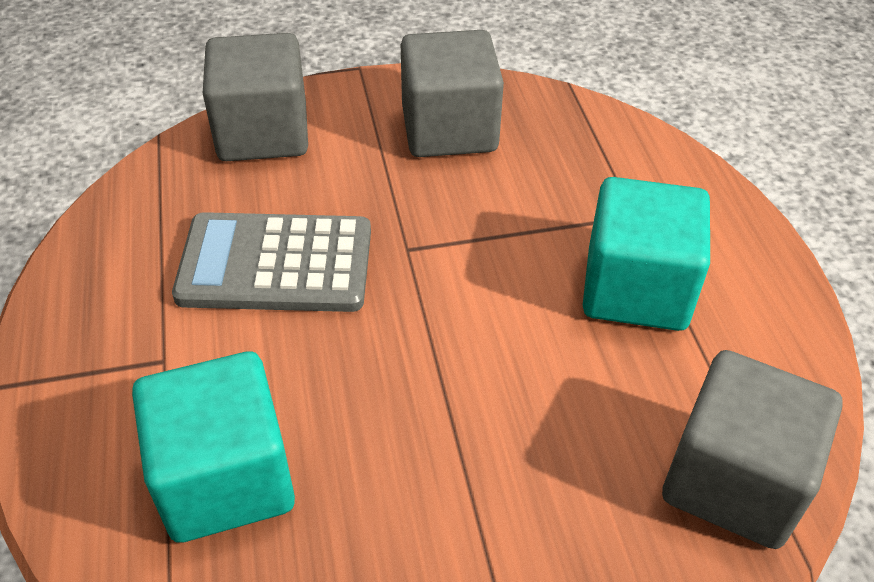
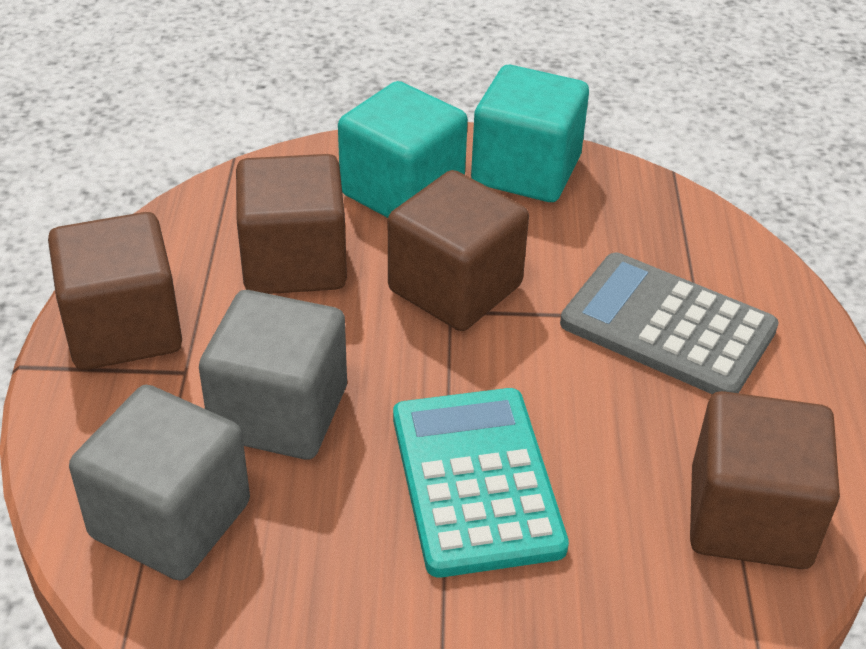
brown cube: none = 0 -> [48,212,182,370] [236,154,347,294] [388,170,529,331] [690,391,840,569] = 4
grey cube: [203,33,308,161] [401,30,504,157] [662,350,843,549] = 3 -> [69,385,250,581] [199,290,347,460] = 2
turquoise calculator: none = 0 -> [393,388,569,578] = 1

